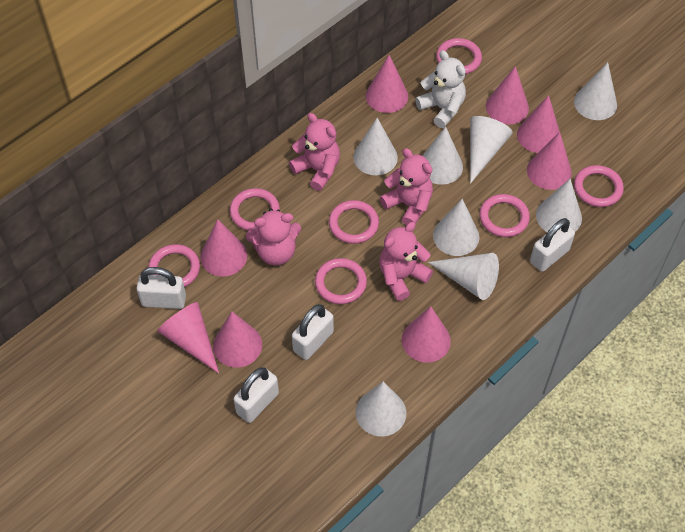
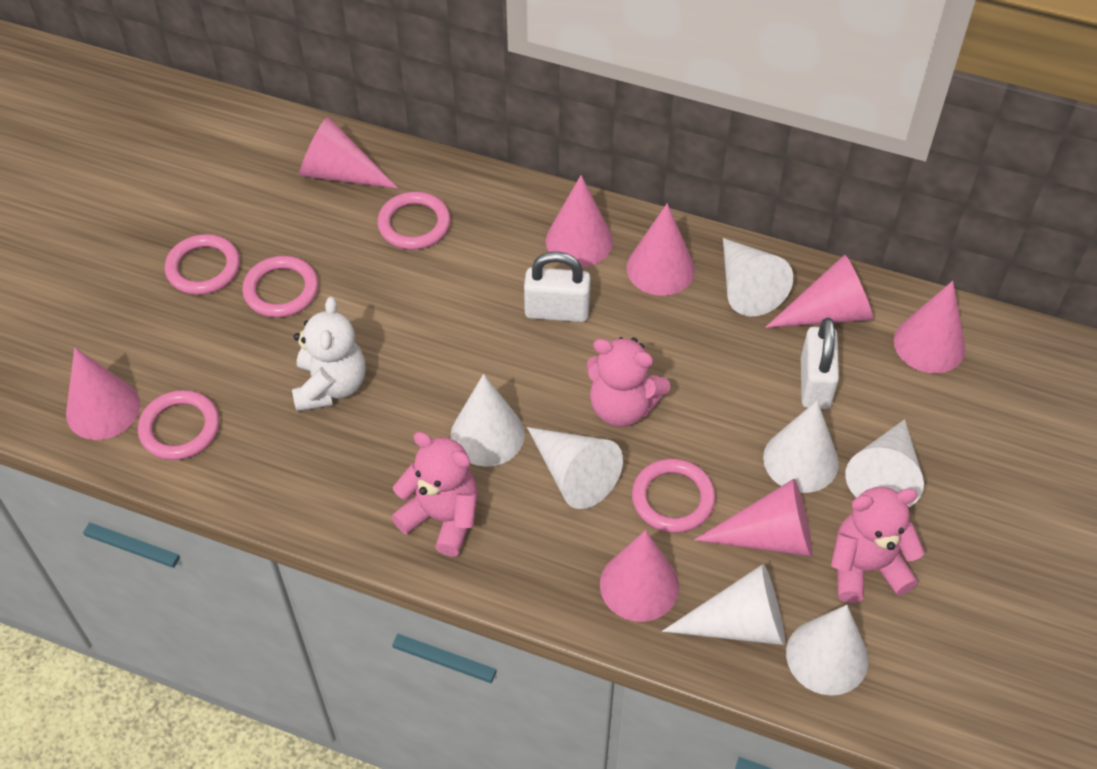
pink ring: [148,244,200,287] [230,188,280,231] [315,258,367,304] [329,200,379,244] [436,38,482,74] [479,194,530,237] [574,165,624,207] = 7 -> [138,390,219,460] [165,234,240,295] [242,256,318,318] [377,192,450,250] [632,459,716,533] = 5
pink teddy bear: [246,208,301,266] [289,113,340,191] [379,222,433,301] [380,148,433,225] = 4 -> [391,432,478,557] [586,337,670,427] [831,487,925,603] = 3
white cone: [353,118,398,175] [356,381,406,436] [422,127,463,185] [428,253,499,300] [433,199,479,256] [470,116,513,184] [536,179,582,232] [574,62,617,120] = 8 -> [451,374,525,467] [527,427,623,509] [662,564,785,645] [723,238,793,316] [763,400,839,493] [786,605,868,695] [845,419,924,507] = 7
white padlock: [137,267,186,309] [233,367,279,423] [292,304,334,360] [530,218,575,272] = 4 -> [524,251,591,322] [801,318,839,409] = 2

